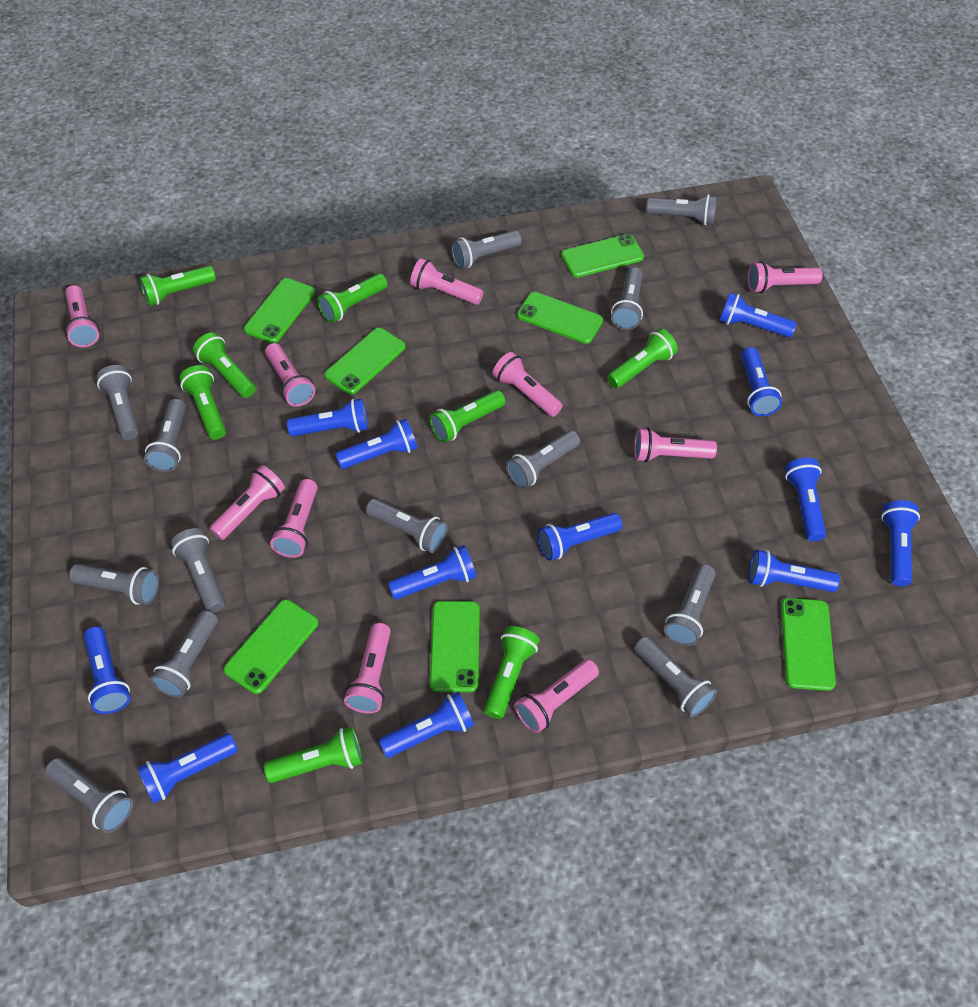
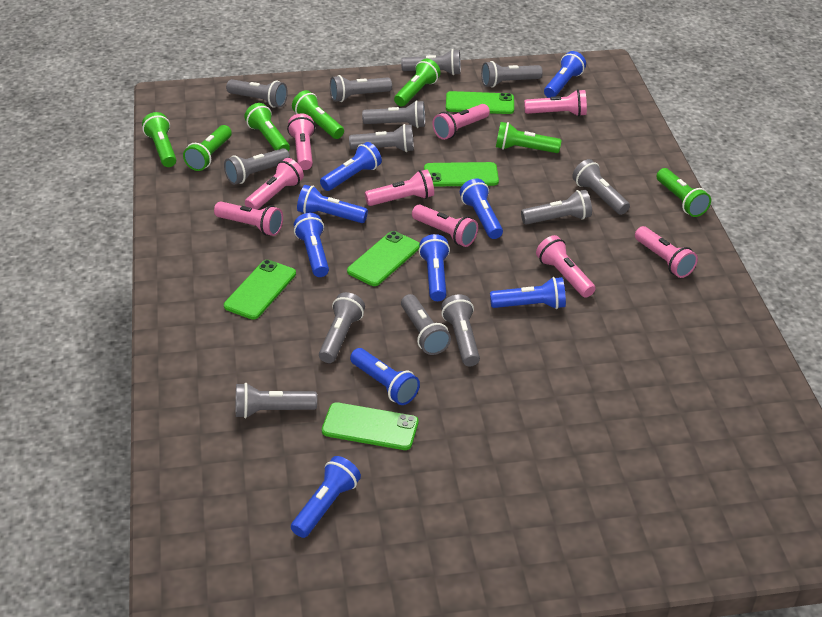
blue flashlight: [84,627,130,714] [137,733,238,804] [287,398,368,436] [335,419,418,469] [379,692,474,758] [388,545,476,600] [537,513,622,561] [719,293,797,337] [741,347,782,416] [749,550,840,592] [785,458,826,541] [881,500,920,586] = 12 -> [291,456,361,538] [294,213,329,277] [297,185,368,223] [320,142,382,191] [350,348,420,405] [419,234,450,301] [460,178,503,239] [490,277,566,309] [544,51,586,98] = 9
green flashlight: [139,266,216,306] [179,365,226,440] [193,332,256,398] [264,727,363,783] [317,273,388,323] [430,390,505,443] [484,626,540,719] [607,329,678,388] = 8 -> [142,112,176,167] [183,125,232,171] [244,103,290,151] [292,90,344,139] [394,59,441,106] [496,122,562,153] [656,168,711,217] = 7
green phone: [224,599,318,694] [244,278,315,343] [324,328,406,395] [430,601,480,692] [517,292,603,344] [561,234,644,278] [781,598,836,691] = 7 -> [224,260,296,320] [322,402,418,450] [347,231,420,286] [424,162,499,187] [446,91,514,114] = 5
pink flashlight: [65,285,99,347] [209,465,285,540] [265,343,315,407] [270,479,318,558] [344,623,391,713] [410,258,484,305] [492,352,563,417] [514,659,599,733] [634,428,717,462] [747,261,823,293] = 10 -> [214,202,283,236] [245,158,304,210] [287,113,315,170] [365,169,434,206] [412,204,478,247] [432,104,490,140] [524,89,587,116] [536,235,596,298] [635,226,698,278] = 9

